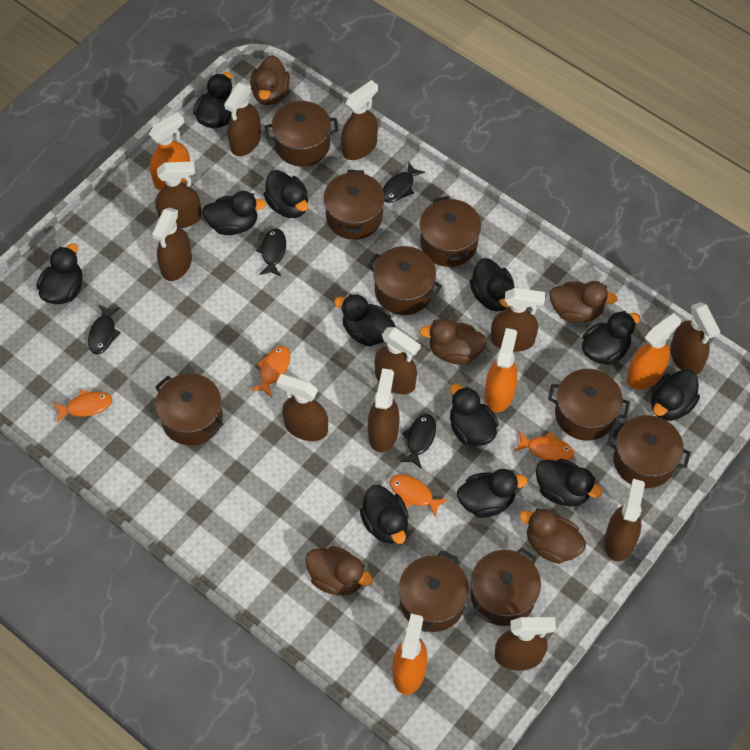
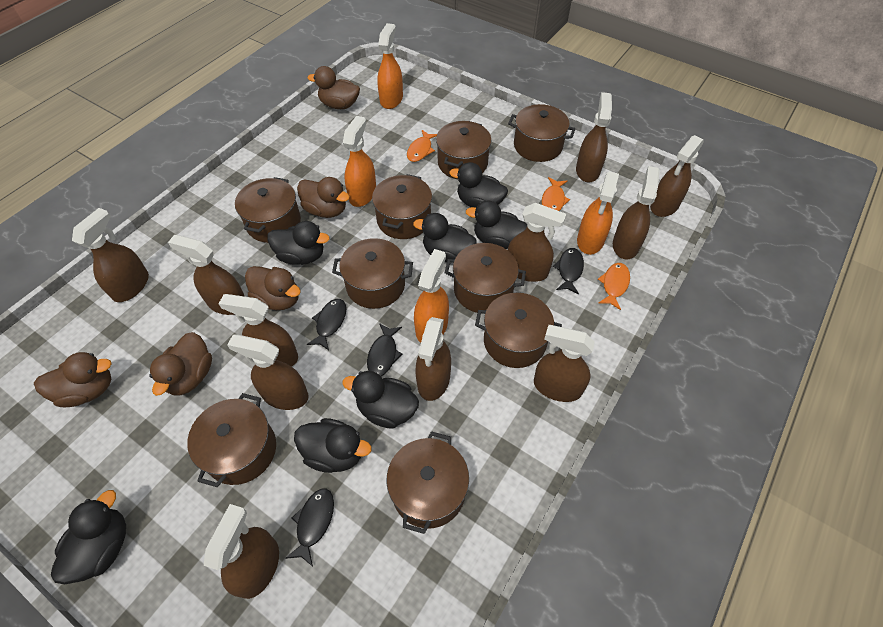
black duck: [36,244,83,304] [193,72,232,128] [202,191,266,235] [264,170,308,218] [334,294,395,346] [360,485,409,544] [450,384,499,446] [457,469,528,518] [470,258,515,312] [536,459,603,507] [582,311,640,365] [651,369,700,421] = 12 -> [51,490,126,584] [267,221,330,265] [294,418,371,473] [342,371,419,429] [413,213,477,263] [449,162,508,207] [466,201,527,249] = 7
orange fish: [53,390,112,423] [251,346,290,397] [390,474,448,518] [514,431,574,461] = 4 -> [407,130,437,162] [542,177,570,211] [598,263,630,310] = 3

